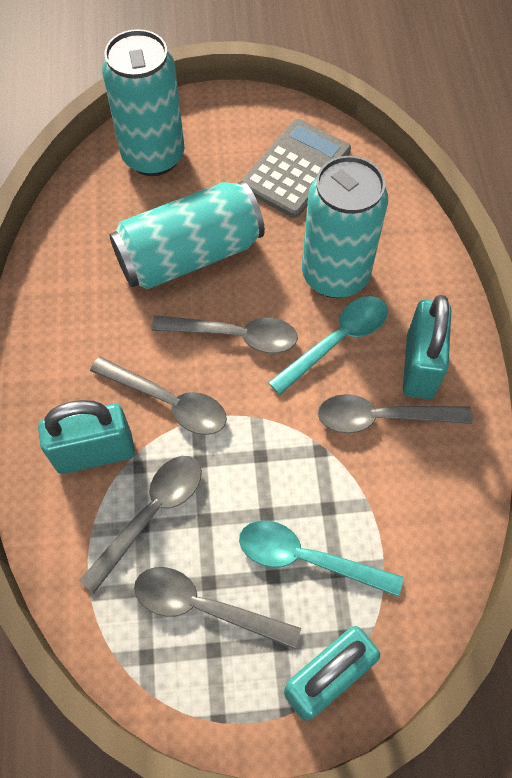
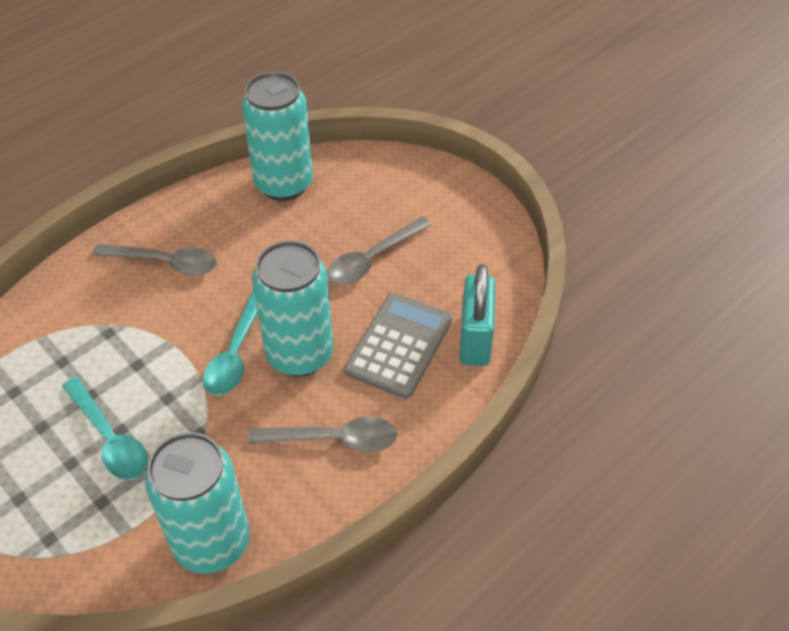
grey spoon: [79,456,202,593] [90,357,227,435] [134,567,301,649] [151,315,298,353] [318,394,473,433] = 5 -> [93,243,217,275] [248,417,397,452] [328,217,432,284] = 3
turquoise padlock: [38,400,135,474] [284,626,380,721] [403,295,451,399] = 3 -> [459,264,495,366] = 1

